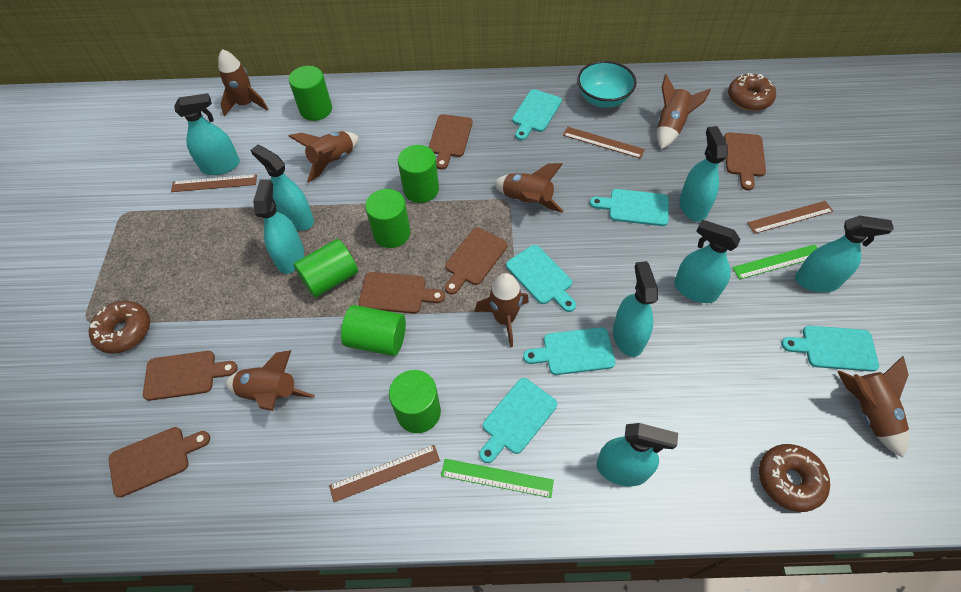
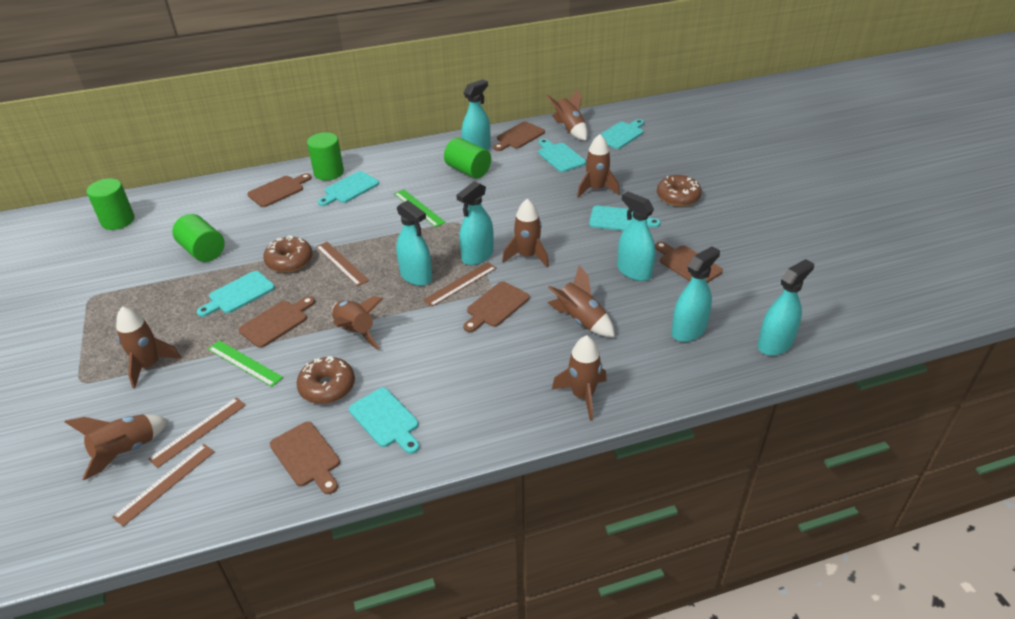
brown rocket: [218,49,268,116] [226,350,315,411] [288,131,359,183] [475,273,529,347] [494,163,564,213] [657,74,711,149] [837,356,909,458] = 7 -> [65,414,169,480] [116,306,181,388] [332,296,383,350] [502,199,549,268] [546,89,588,141] [548,265,615,337] [552,335,606,421] [577,134,619,198] = 8
green cylinder: [289,66,332,121] [294,239,358,298] [341,305,406,356] [365,189,411,248] [389,370,441,433] [398,145,439,203] = 6 -> [87,178,135,230] [172,214,225,262] [307,132,344,180] [444,137,491,179] = 4
turquoise bowl: [577,61,637,108] = 1 -> none = 0
turquoise spray bottle: [174,93,240,175] [251,145,314,231] [253,179,304,274] [597,423,678,486] [613,261,658,357] [674,220,741,303] [679,126,728,222] [795,215,894,292] = 8 -> [396,200,432,286] [457,181,494,265] [462,79,490,150] [617,191,656,281] [671,246,720,342] [757,259,814,356] = 6

